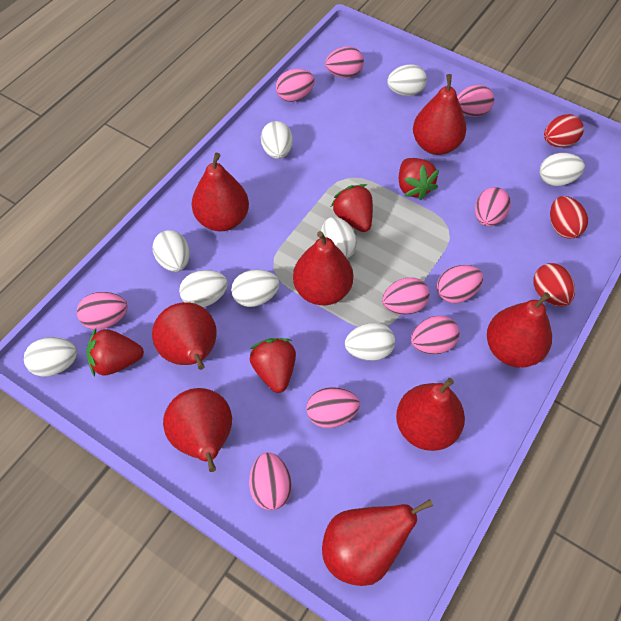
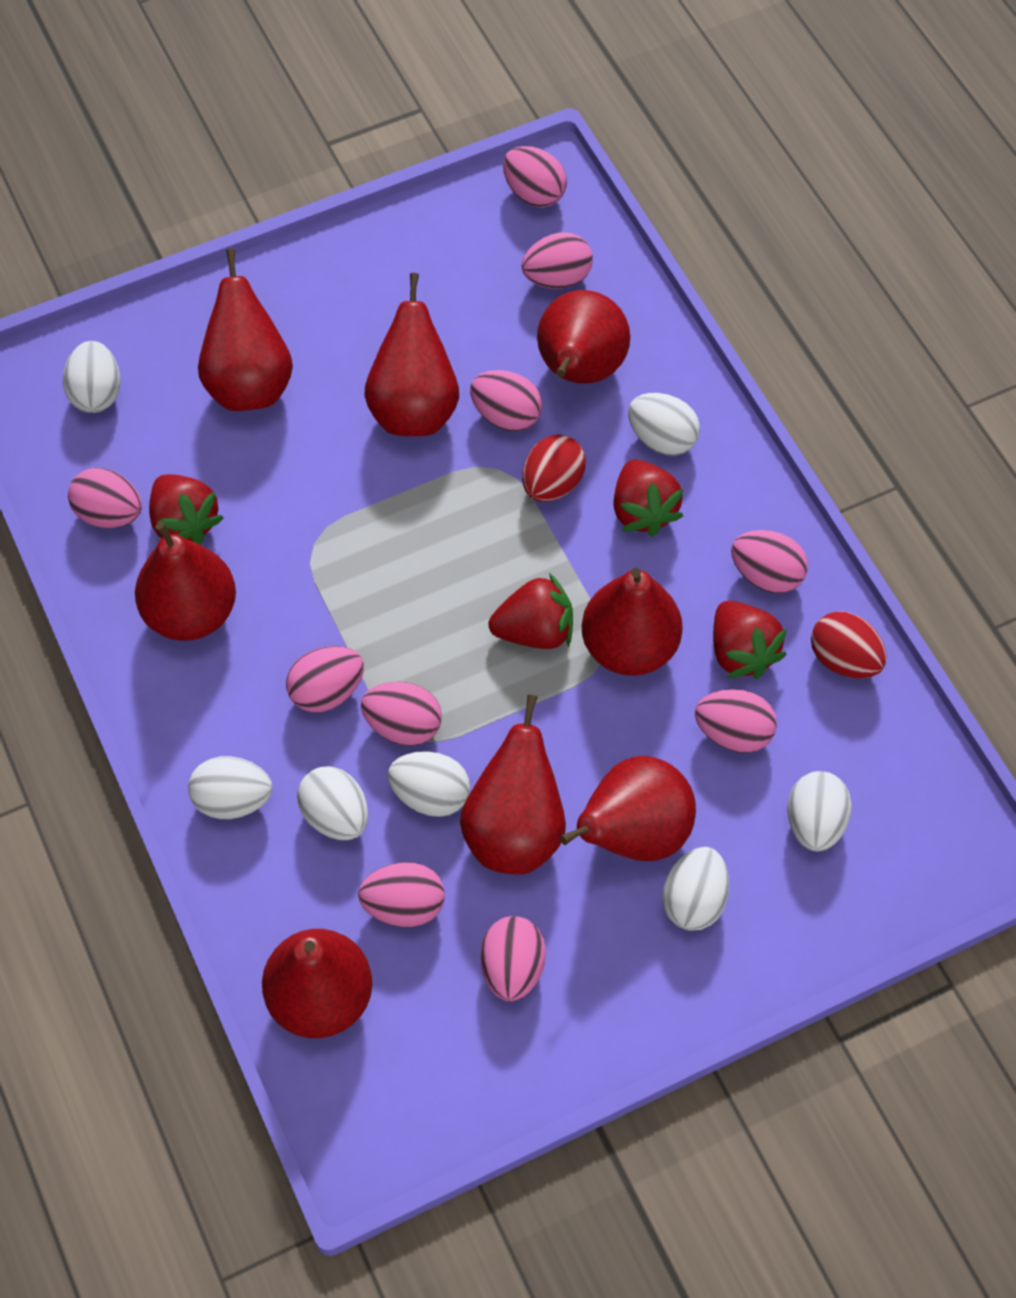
red egg: [533,263,575,307] [544,114,584,147] [550,196,588,239] = 3 -> [522,435,586,502] [811,611,887,679] = 2
white egg: [24,337,77,377] [153,230,190,272] [179,270,228,307] [231,270,279,307] [261,121,293,159] [321,217,357,259] [345,323,395,361] [387,64,427,96] [540,153,585,186] = 9 -> [63,341,120,413] [188,756,272,819] [297,766,368,840] [388,751,470,817] [628,393,700,456] [662,847,729,931] [787,771,852,851] = 7

